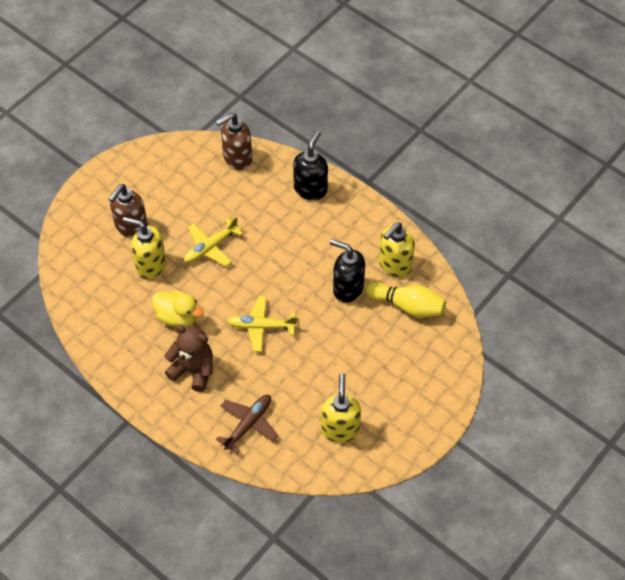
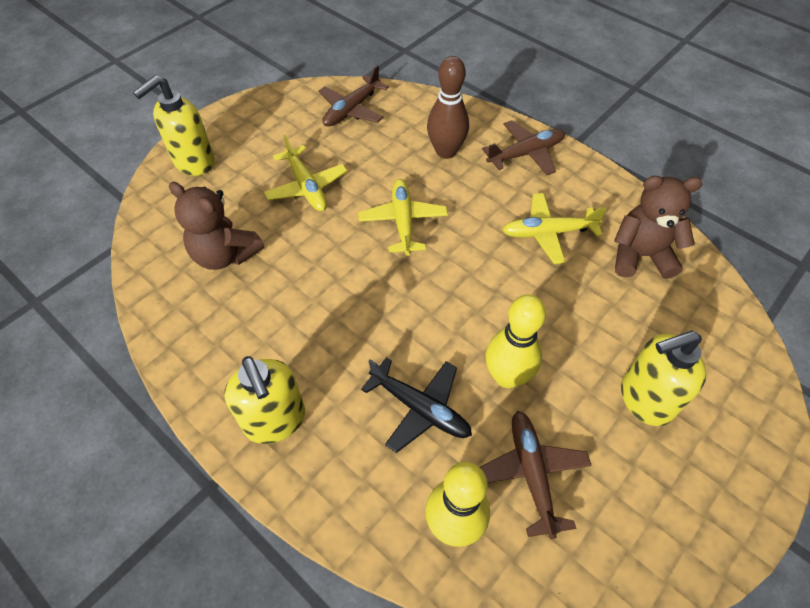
black plane: none = 0 -> [361,357,472,453] = 1
black soap dispenser: [293,131,328,200] [330,239,365,303] = 2 -> none = 0
brown bowling pin: none = 0 -> [427,56,469,159] = 1
brown plane: [216,395,278,454] = 1 -> [318,65,389,127] [480,411,592,539] [482,120,565,175] = 3
brown soap dispenser: [109,184,148,238] [216,113,252,170] = 2 -> none = 0
brown teddy bear: [164,325,213,392] = 1 -> [169,182,264,270] [614,176,702,279] = 2
yellow bowling pin: [366,281,446,318] = 1 -> [425,462,490,547] [486,294,546,388] = 2
yellow duck: [152,290,204,327] = 1 -> none = 0
yellow plane: [184,216,243,266] [227,296,298,352] = 2 -> [264,135,347,211] [358,179,448,256] [502,193,607,264] = 3

